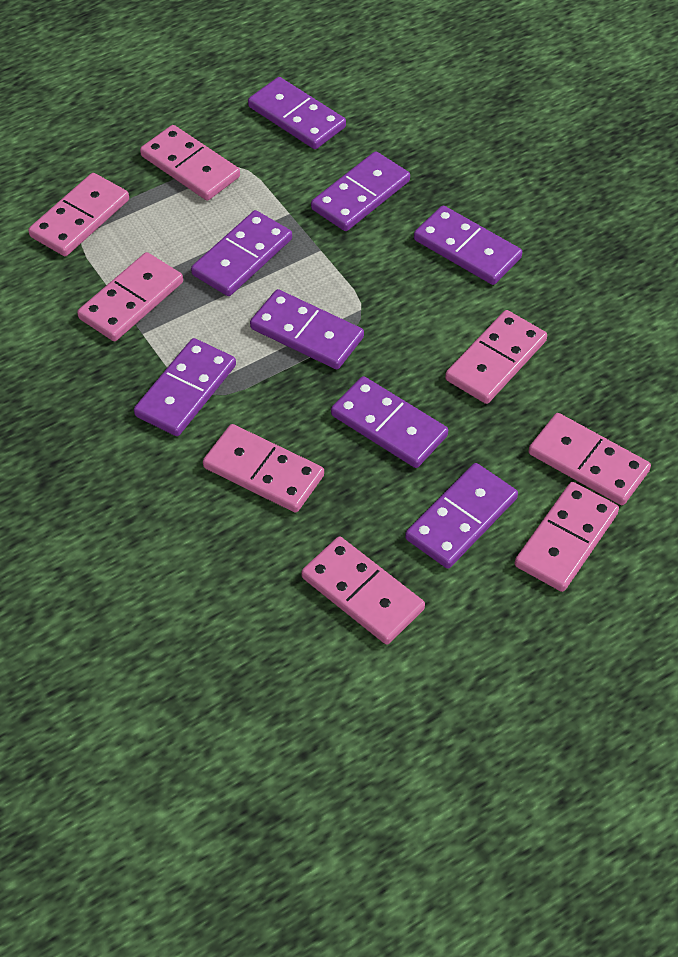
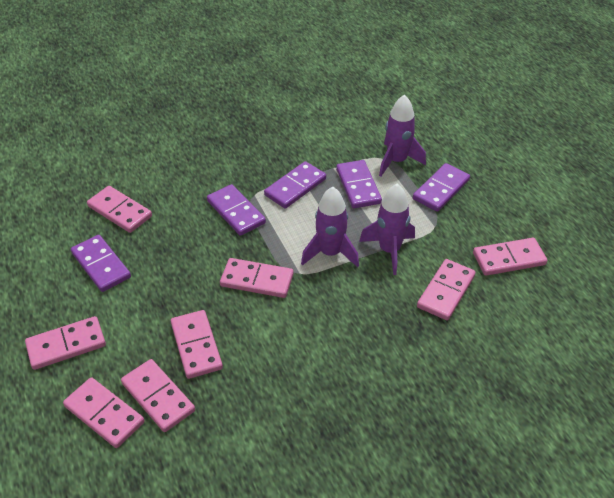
purple domino: [134,338,236,436] [191,210,292,296] [248,77,346,149] [250,289,364,369] [311,151,410,231] [331,376,448,468] [405,463,518,569] [414,205,522,285] = 8 -> [71,235,131,292] [207,184,266,236] [264,161,326,209] [336,160,382,208] [413,163,470,212] = 5
purple rocket: none = 0 -> [301,186,359,267] [359,184,415,275] [379,94,426,177] = 3

